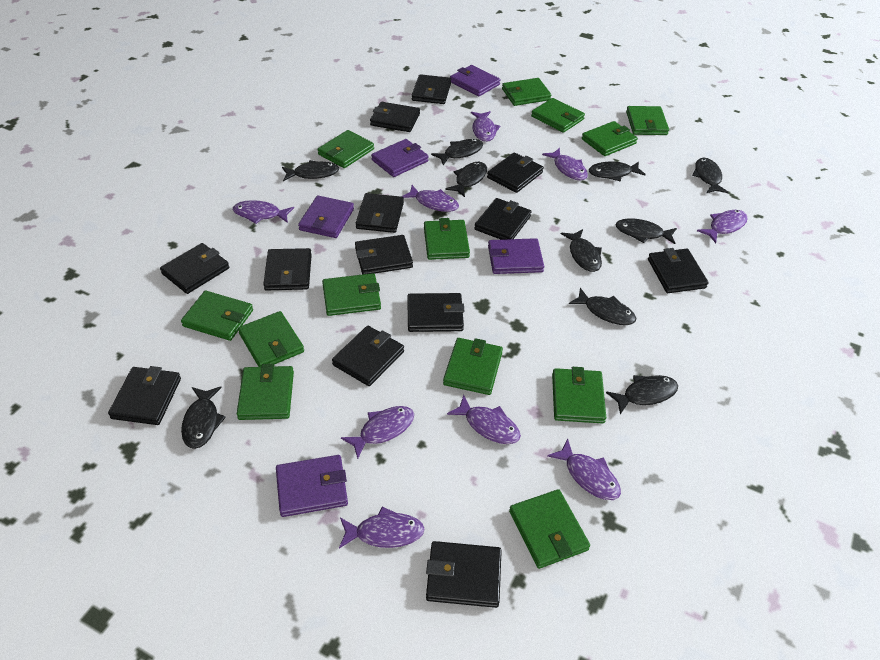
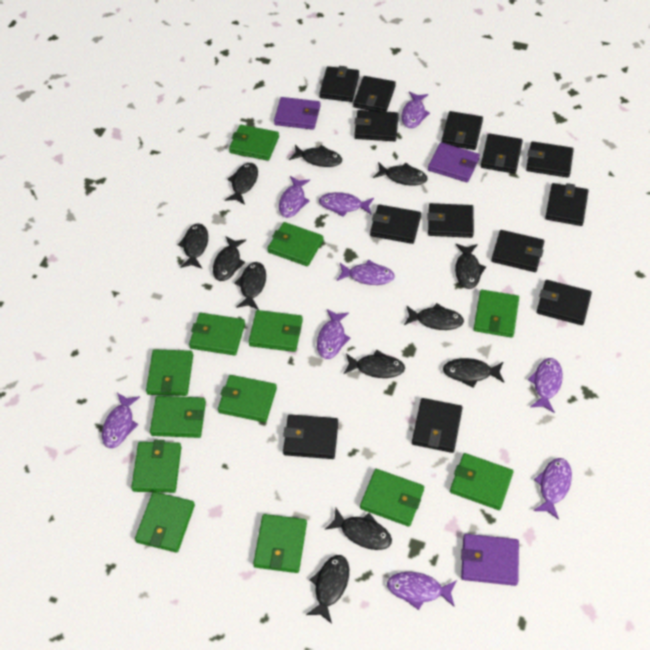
black fish: [181,386,226,449] [282,160,339,181] [431,139,483,165] [445,162,487,197] [561,229,602,272] [569,288,636,325] [589,161,646,182] [606,375,678,414] [616,218,677,244] [692,158,729,193] = 10 -> [177,223,208,268] [213,236,246,281] [225,163,258,205] [234,262,266,310] [289,145,342,167] [306,555,349,624] [325,508,392,550] [344,350,405,378] [373,162,428,185] [404,303,464,330] [443,358,504,388] [455,244,486,289] = 12
purple wallet: [276,455,348,517] [298,196,354,238] [371,139,429,177] [450,65,500,96] [488,238,544,274] = 5 -> [274,97,320,130] [428,142,480,182] [461,534,519,586] = 3

